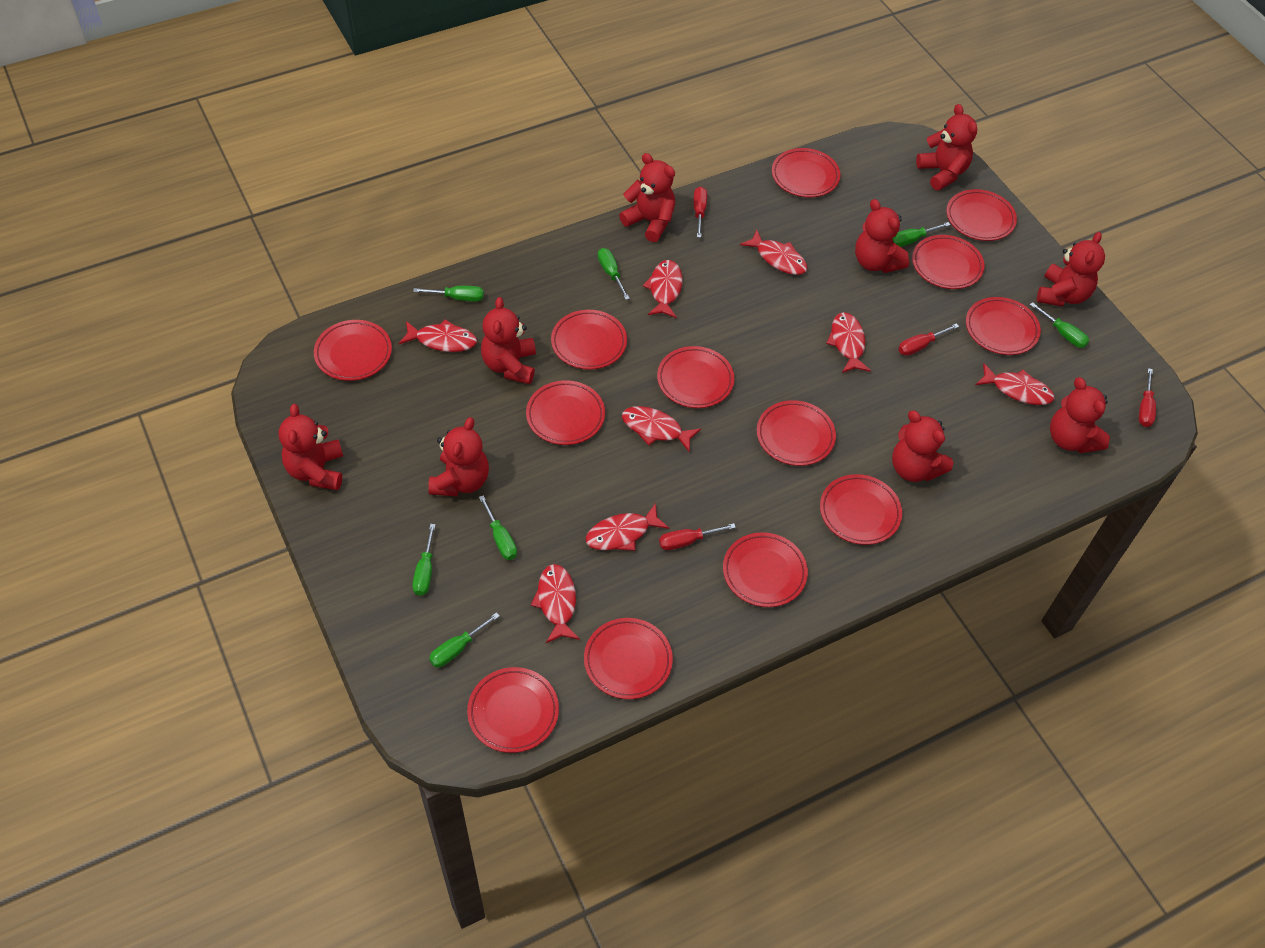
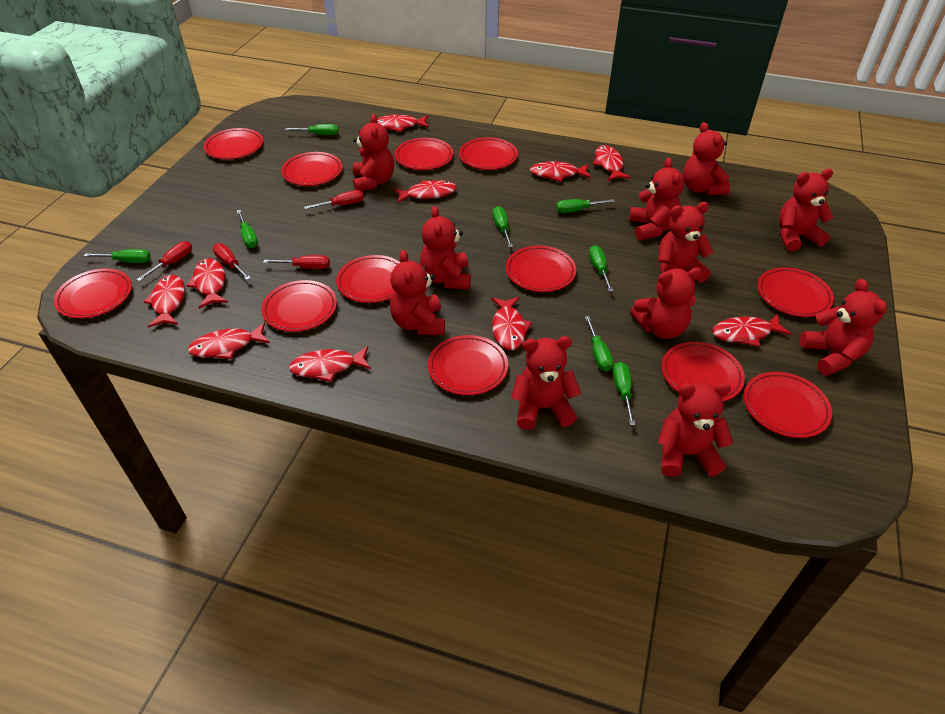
green screwdriver: [413,286,484,302] [413,524,436,596] [429,612,500,667] [479,495,517,560] [598,248,630,300] [892,222,950,247] [1030,302,1089,348] = 7 -> [84,249,151,263] [237,210,258,248] [285,124,339,135] [493,206,513,247] [556,199,615,213] [585,316,613,371] [589,245,613,292] [613,362,635,425] = 8
red fish: [399,319,477,352] [531,564,580,643] [586,503,669,551] [622,406,701,452] [643,260,683,318] [740,230,808,275] [826,312,871,373] [976,363,1054,405] = 8 -> [144,275,185,328] [187,258,228,309] [188,322,270,359] [289,346,371,382] [377,115,429,132] [393,180,457,203] [491,297,532,350] [530,161,591,182] [593,145,631,181] [712,314,791,347] = 10
red plate: [314,320,392,381] [467,667,559,753] [526,380,605,445] [551,310,627,370] [584,618,673,699] [657,346,734,408] [723,532,808,607] [757,400,836,466] [772,148,840,197] [820,474,902,545] [912,235,985,289] [946,189,1017,241] [966,297,1041,355] = 13 -> [54,269,132,319] [204,128,263,159] [261,280,337,332] [281,152,342,186] [336,255,401,303] [395,138,453,170] [428,335,508,395] [459,137,518,170] [506,246,576,292] [662,342,745,402] [744,372,832,438] [757,267,834,317] = 12
red teddy bear: [278,404,343,490] [428,417,489,496] [481,297,536,384] [619,153,675,242] [855,199,909,273] [892,410,953,482] [916,104,977,190] [1037,232,1105,307] [1050,377,1110,453] = 9 -> [353,114,394,191] [390,250,445,336] [420,206,471,290] [511,336,581,430] [629,158,684,241] [630,268,702,339] [658,202,714,283] [658,382,733,477] [683,122,730,195] [779,169,834,251] [800,279,887,376] = 11

